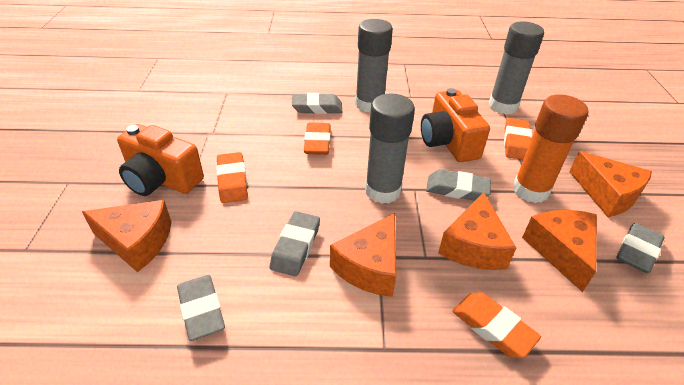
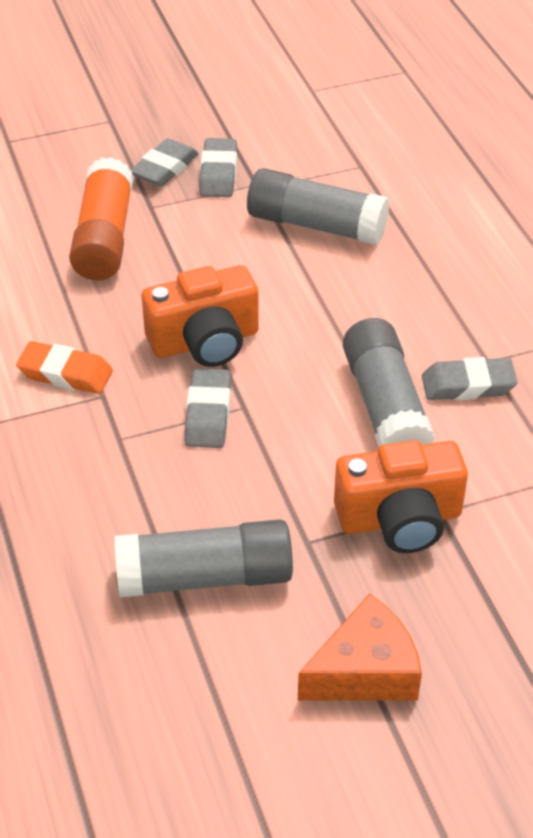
grey eraser: [177,275,225,341] [270,211,320,276] [292,93,342,114] [426,169,491,201] [616,223,664,273] = 5 -> [131,138,199,187] [184,368,231,448] [199,138,237,197] [422,357,517,400] = 4
orange cheese: [82,200,172,272] [330,213,396,297] [438,192,516,270] [522,210,597,292] [569,151,652,217] = 5 -> [298,593,422,701] = 1
orange eraser: [216,152,248,203] [304,122,331,155] [453,292,541,358] [504,118,532,160] = 4 -> [16,341,113,394] = 1

